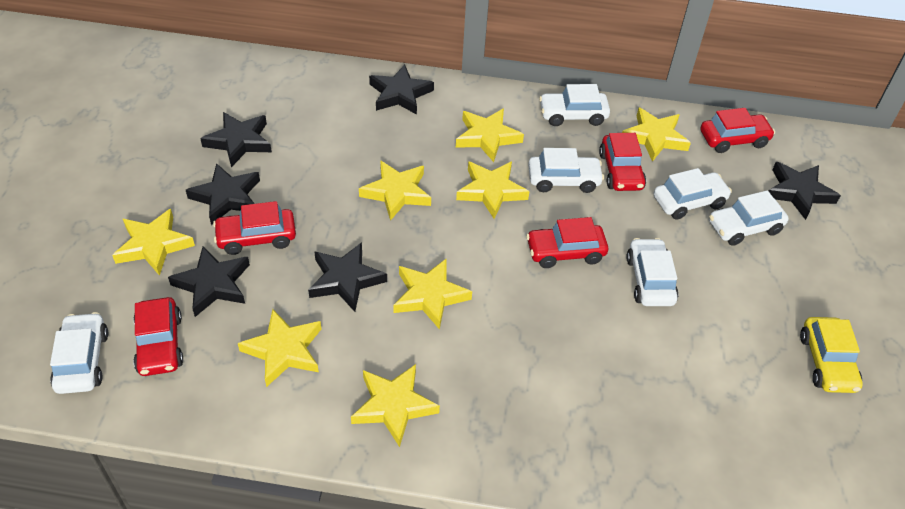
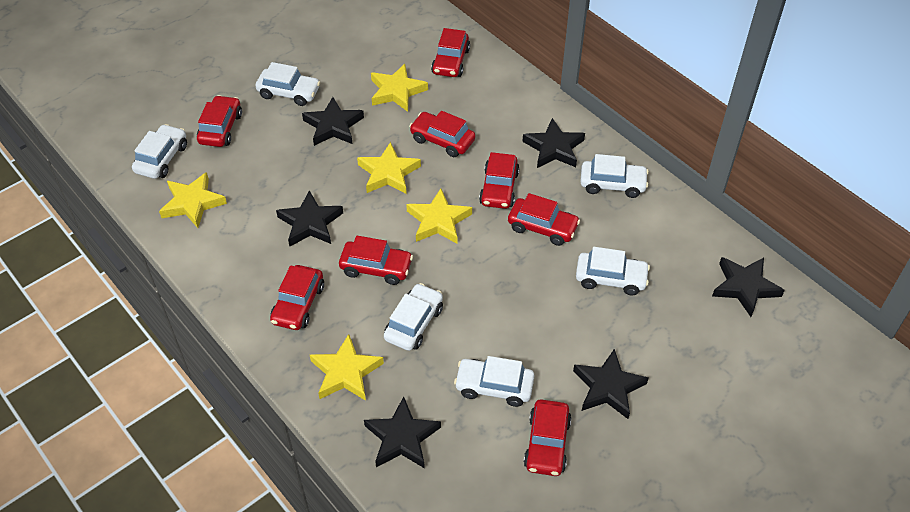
red car: [133,297,183,376] [213,201,296,255] [526,217,608,268] [599,133,646,191] [701,108,775,153] = 5 -> [197,95,242,147] [270,265,324,330] [339,236,413,285] [409,111,475,157] [431,28,470,77] [479,152,520,209] [508,193,580,246] [524,399,572,476] = 8
yellow car: [800,317,863,393] = 1 -> none = 0
yellow star: [112,209,195,276] [238,309,321,387] [351,364,440,447] [359,160,431,221] [393,259,472,330] [456,108,524,162] [456,162,530,219] [622,108,691,162] = 8 -> [159,172,227,228] [310,334,384,401] [357,142,421,194] [371,64,428,112] [406,188,472,244] = 5

